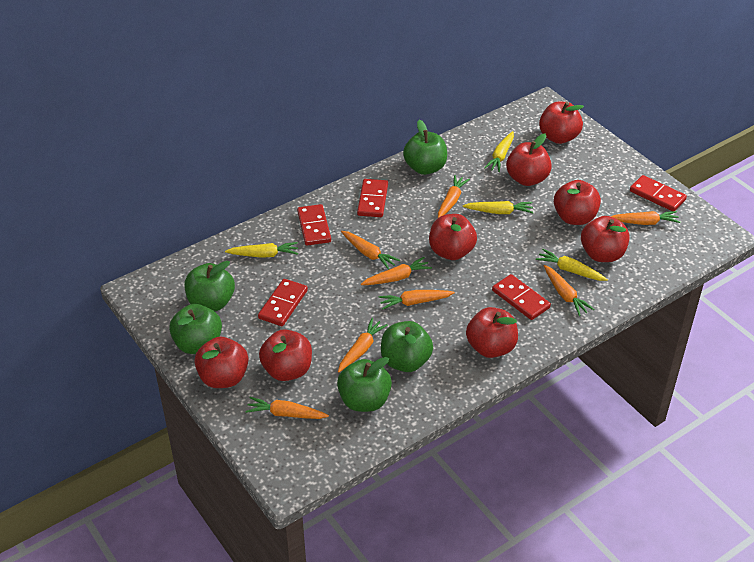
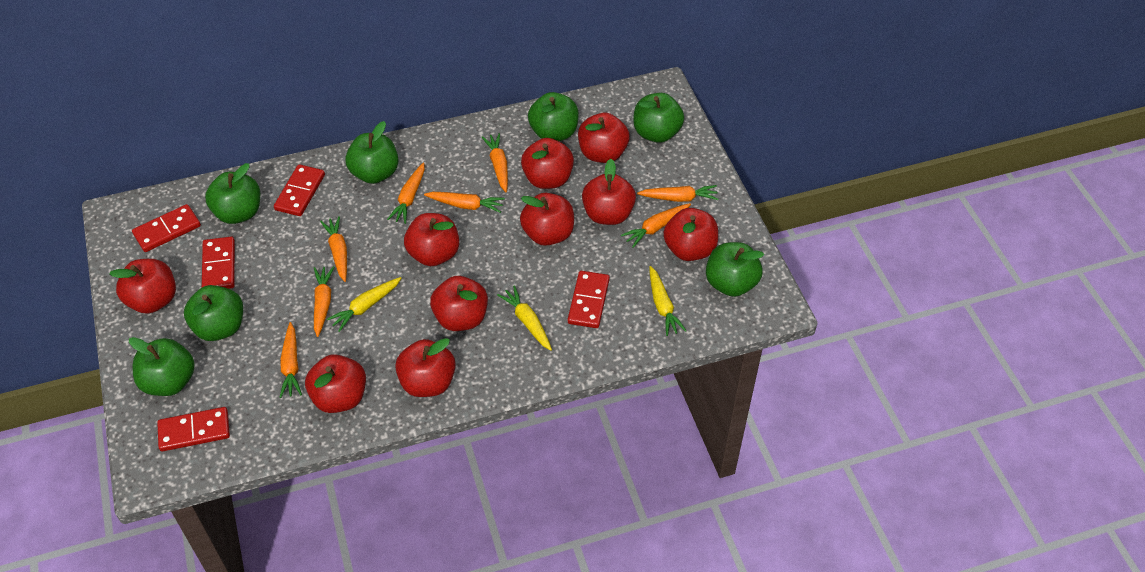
green apple: [169,304,222,354] [184,261,235,311] [337,357,392,412] [381,321,433,372] [403,120,447,175] = 5 -> [129,337,195,396] [184,285,243,341] [205,163,260,224] [345,121,399,184] [528,92,579,141] [633,93,684,143] [706,242,764,297] = 7
red apple: [194,337,248,388] [259,329,312,381] [429,214,477,260] [466,307,518,358] [506,134,552,186] [539,101,584,144] [554,180,601,225] [581,216,630,262] = 8 -> [109,259,176,314] [305,354,366,413] [395,338,456,397] [404,213,459,266] [430,276,488,331] [520,193,574,246] [521,138,574,189] [578,113,630,163] [582,159,636,225] [663,208,718,261] = 10
yellow carrot: [225,242,298,258] [463,201,534,214] [484,131,514,172] [536,249,608,281] = 4 -> [327,277,402,332] [497,285,552,351] [649,266,687,336] = 3

